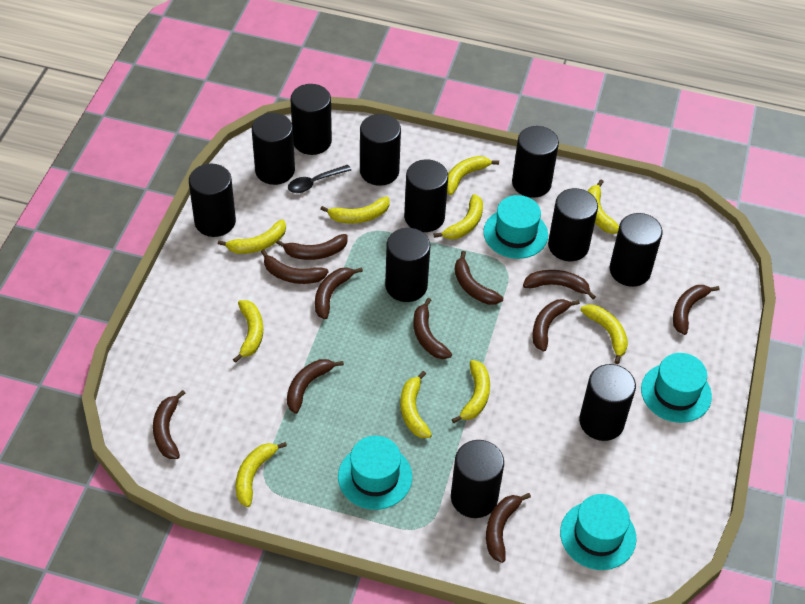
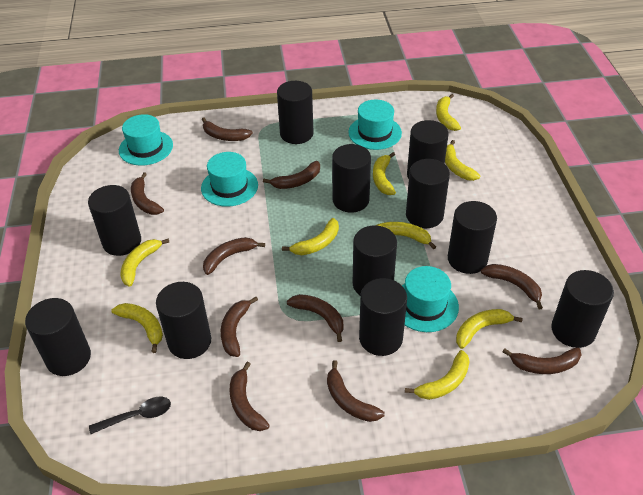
brown banana: [153,390,185,459] [261,249,329,284] [276,234,348,260] [287,359,344,414] [315,267,363,319] [413,298,452,359] [455,251,503,305] [486,493,531,563] [523,270,596,299] [532,299,580,352] [673,285,720,335] = 11 -> [131,172,164,215] [202,117,253,141] [203,237,265,275] [221,297,258,357] [229,362,270,431] [263,161,320,189] [287,294,344,342] [327,360,385,422] [481,264,543,309] [503,347,581,374] = 10
yellow banana: [218,220,286,254] [233,300,263,363] [236,442,287,507] [320,197,390,224] [400,371,432,438] [434,194,483,239] [447,156,499,195] [452,360,490,423] [580,304,628,364] [588,180,619,234] = 10 -> [111,303,163,353] [120,238,170,286] [282,218,339,255] [373,152,396,195] [377,222,436,249] [405,350,470,400] [436,94,461,131] [445,140,480,181] [456,309,523,349] = 9

